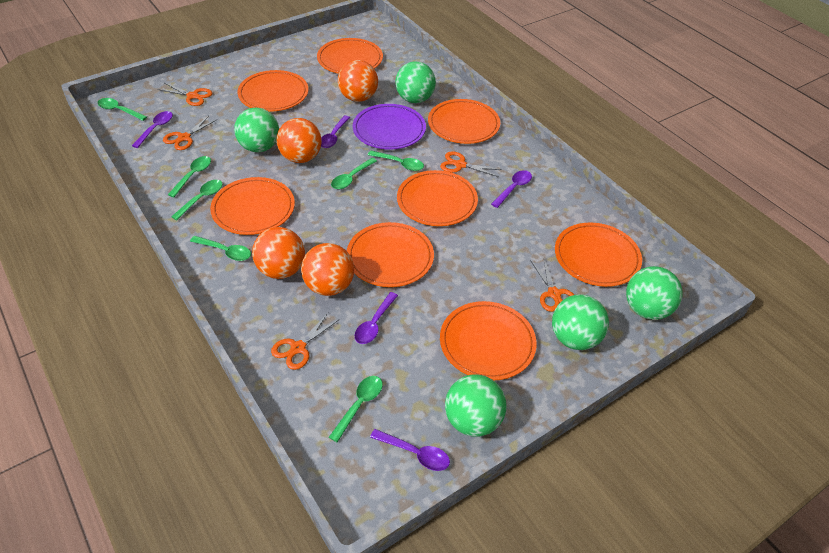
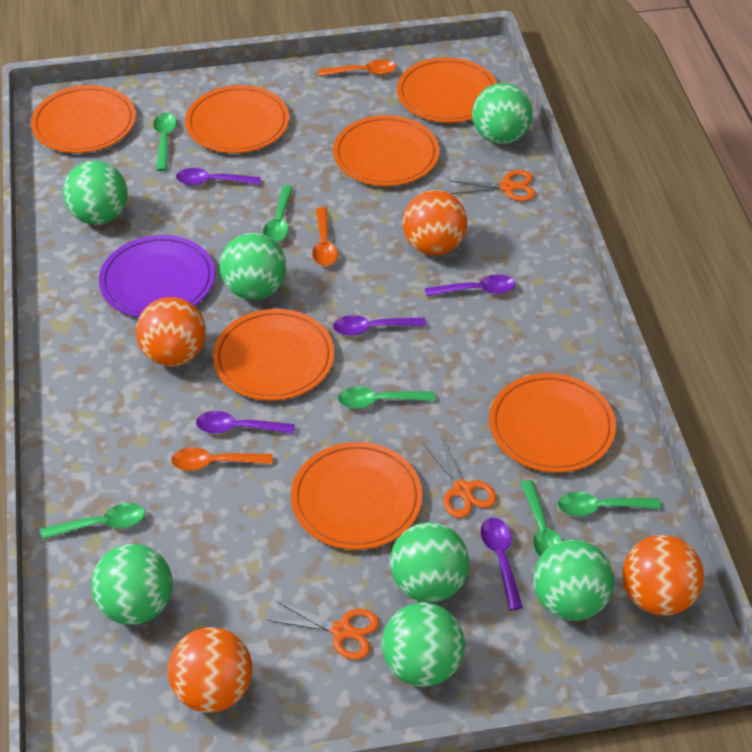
green ball: [234,107,279,152] [395,61,436,103] [445,374,507,437] [552,294,609,350] [626,266,683,320] = 5 -> [63,161,128,225] [91,544,173,625] [220,233,287,300] [382,603,465,687] [390,522,469,602] [472,83,533,144] [533,540,614,621] = 7
green spoon: [98,98,147,121] [168,156,211,197] [171,180,222,220] [190,236,251,261] [329,376,383,442] [331,158,377,189] [368,150,424,171] = 7 -> [41,503,145,539] [153,113,177,171] [263,185,293,242] [338,387,435,409] [520,480,562,557] [558,492,661,516] = 6
orange plate: [210,177,295,235] [237,70,308,112] [317,38,383,74] [347,222,434,287] [397,170,478,226] [428,99,500,144] [440,301,537,380] [555,222,642,287] = 8 -> [31,85,136,153] [185,85,289,153] [213,309,334,401] [291,442,422,550] [333,115,439,186] [397,58,498,123] [489,373,616,473] = 7
orange scissors: [158,83,212,106] [163,116,218,150] [271,313,340,370] [440,152,502,177] [530,259,574,312] = 5 -> [268,600,379,660] [423,435,497,518] [451,170,536,201] = 3
orange spoon: none = 0 -> [171,447,272,471] [312,207,338,266] [318,60,396,76] = 3

